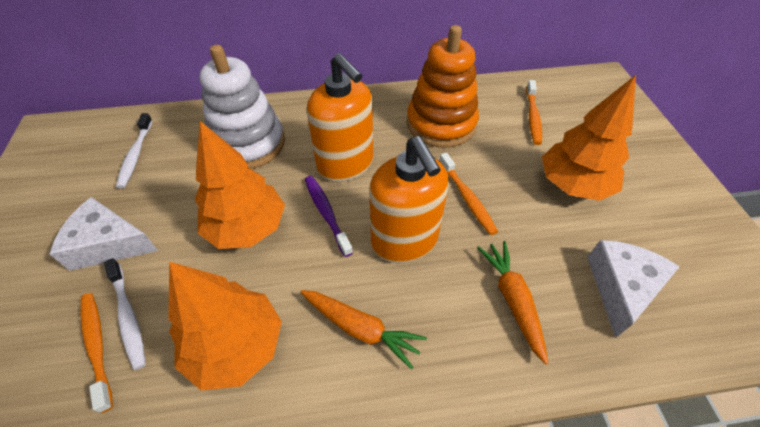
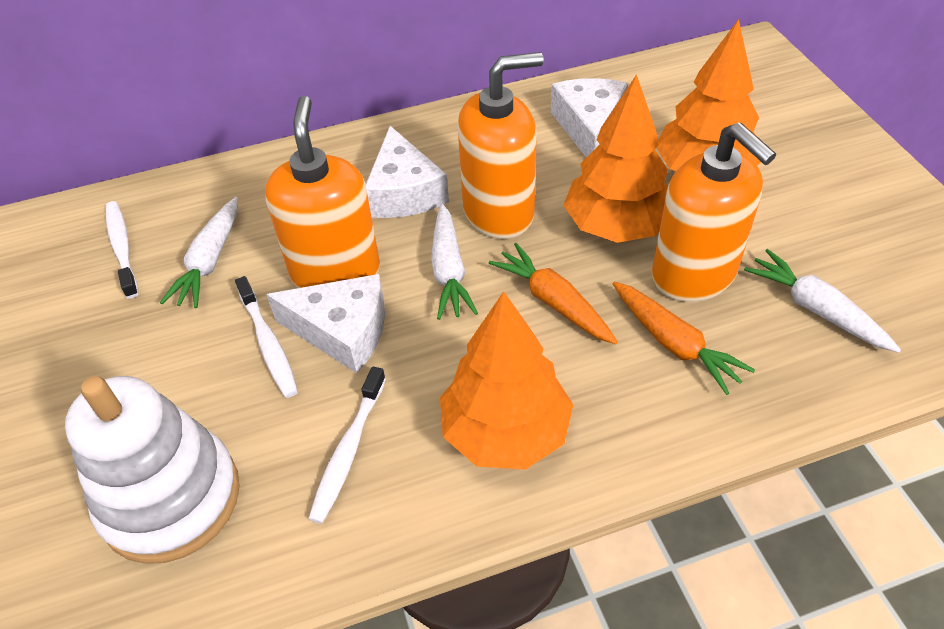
orange soap dispenser: [307,53,373,182] [369,136,449,263] = 2 -> [265,96,380,288] [458,52,544,239] [652,122,776,302] = 3
orange stacking toy: [407,25,479,148] = 1 -> none = 0
orange toothbrush: [81,293,113,413] [439,153,498,235] [526,80,542,145] = 3 -> none = 0
purple toothbrush: [305,176,353,257] = 1 -> none = 0
white carrot: none = 0 -> [160,197,238,308] [431,204,478,320] [744,249,901,353] = 3
white cheese: [50,197,158,271] [587,240,680,338] = 2 -> [266,274,385,373] [366,126,449,218] [551,78,629,158] = 3
white toothbrush: [104,258,146,370] [116,113,153,189] = 2 -> [106,201,139,299] [235,276,298,398] [308,367,386,524] = 3

